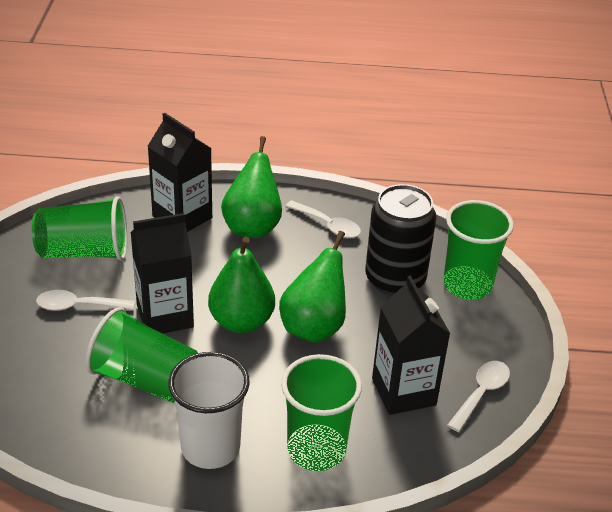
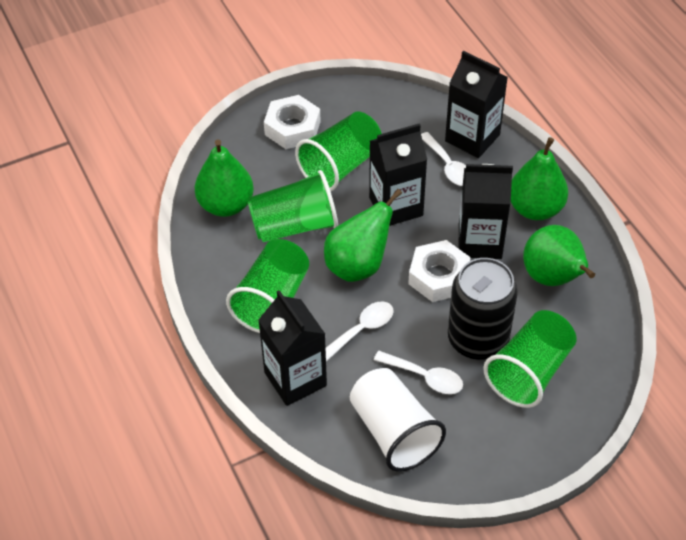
black carton: [131,213,194,334] [148,113,212,232] [372,276,450,415] = 3 -> [258,290,327,406] [369,123,427,226] [445,51,508,158] [459,164,513,259] = 4
green pear: [208,237,275,333] [221,136,282,238] [279,231,346,343] = 3 -> [195,139,254,217] [324,189,402,282] [511,137,568,220] [523,225,595,286] = 4
white nut: none = 0 -> [264,95,321,149] [408,240,471,302] = 2

